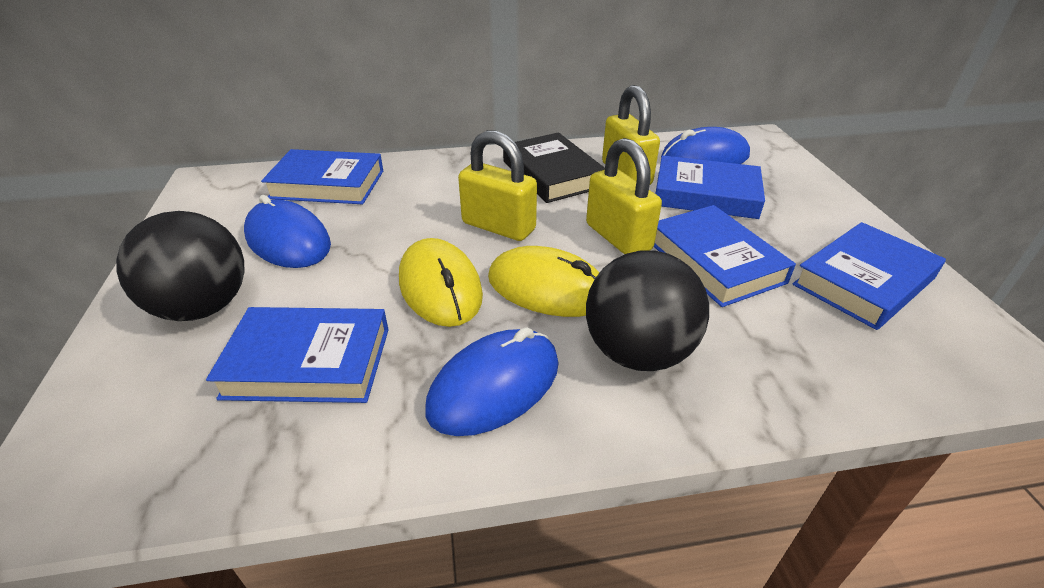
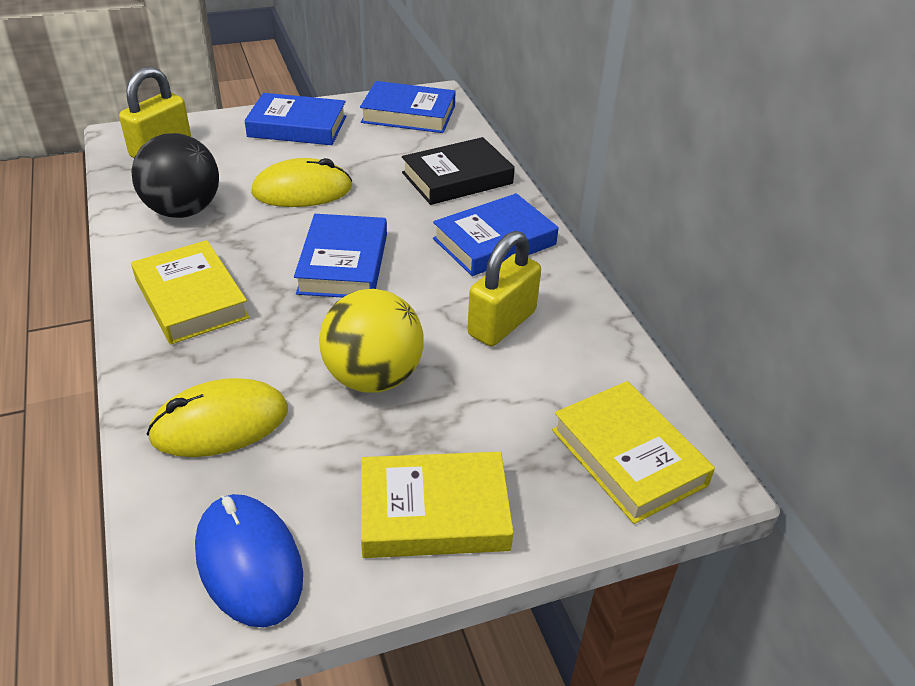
black ball: [116,211,245,321] [586,250,709,371] = 2 -> [131,133,219,218] = 1
blue book: [206,307,389,403] [261,149,383,204] [654,205,796,307] [656,155,765,219] [793,222,946,330] = 5 -> [244,93,346,145] [294,214,387,298] [360,81,456,133] [433,193,559,276] = 4
blue mouse: [244,195,331,268] [425,327,559,436] [661,127,750,164] = 3 -> [195,494,303,627] = 1
yellow ball: none = 0 -> [319,289,424,392] = 1
yellow book: none = 0 -> [131,240,250,344] [361,452,514,558] [552,381,715,524] = 3
yellow padlock: [458,130,537,241] [586,138,662,255] [602,85,660,185] = 3 -> [119,67,191,158] [467,231,541,346] = 2

